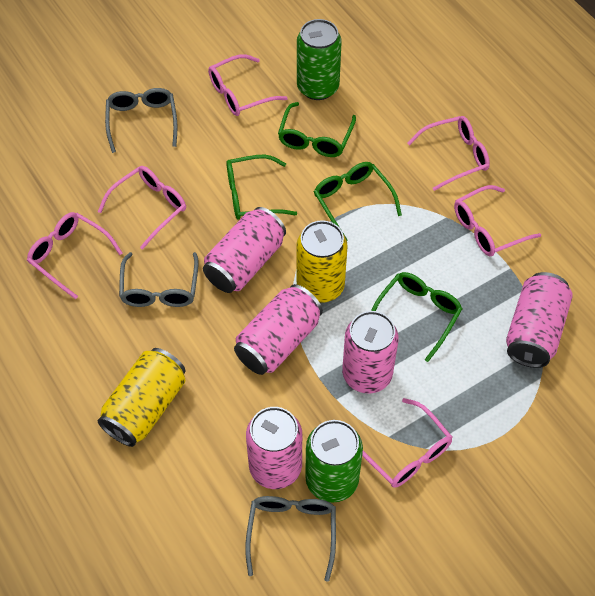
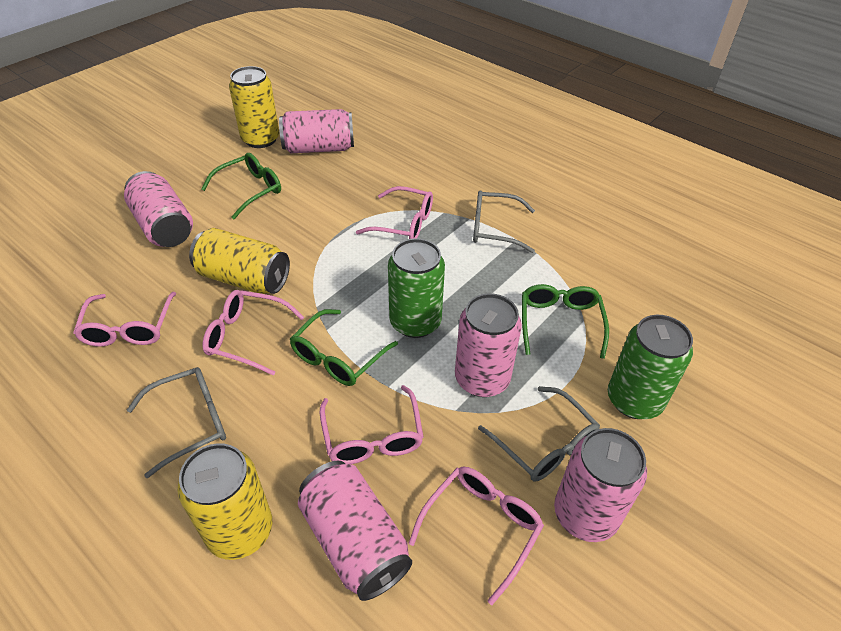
green glasses: [226,155,297,220] [278,102,356,157] [314,162,402,240] [371,272,462,362] = 4 -> [201,153,281,219] [290,309,398,386] [522,284,609,359] = 3
pink glasses: [27,212,122,299] [98,166,186,250] [208,54,288,116] [362,398,452,488] [407,116,490,191] [454,185,541,256] = 6 -> [73,292,176,347] [202,290,305,376] [320,385,424,464] [356,186,433,239] [409,467,544,605] = 5
yellow can: [98,348,186,447] [296,220,348,303] = 2 -> [178,443,272,560] [189,228,290,294] [229,66,280,148] = 3

